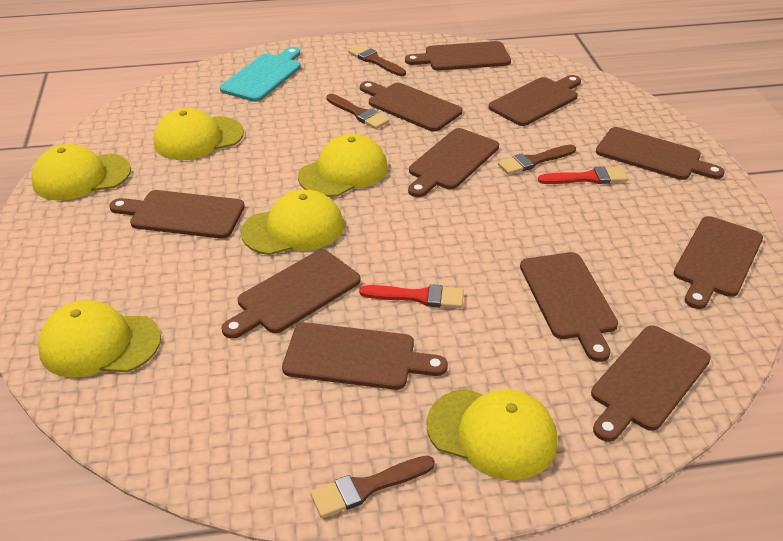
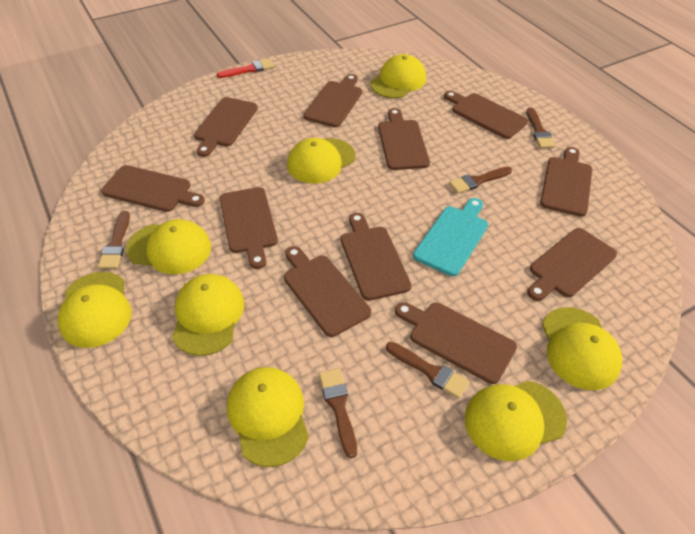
brown brush: [310,455,435,518] [326,94,389,129] [349,45,406,76] [498,145,576,175] = 4 -> [98,211,130,269] [319,368,357,458] [386,342,470,399] [449,167,512,194] [527,108,555,148] = 5
red brush: [359,284,464,308] [538,166,628,184] = 2 -> [217,59,275,78] = 1
yellow cap: [31,144,131,201] [38,300,161,378] [153,108,244,160] [241,190,344,255] [298,134,388,197] [426,389,558,480] = 6 -> [57,272,132,348] [126,219,211,274] [172,274,244,356] [227,367,309,467] [287,138,356,184] [370,54,426,98] [465,381,567,461] [542,307,622,390] = 8

